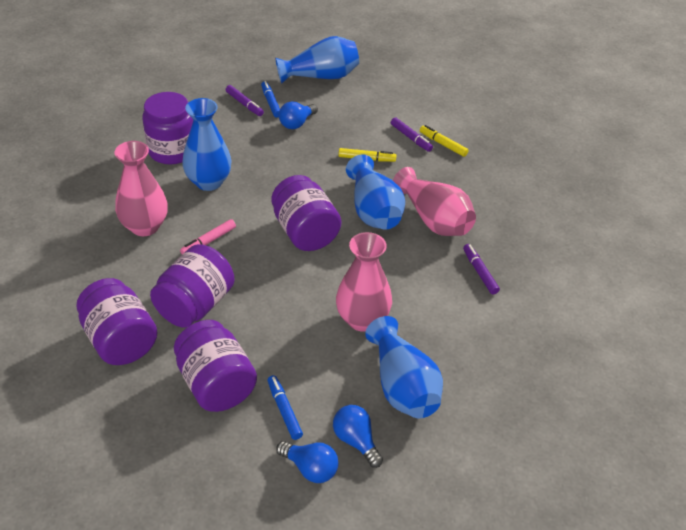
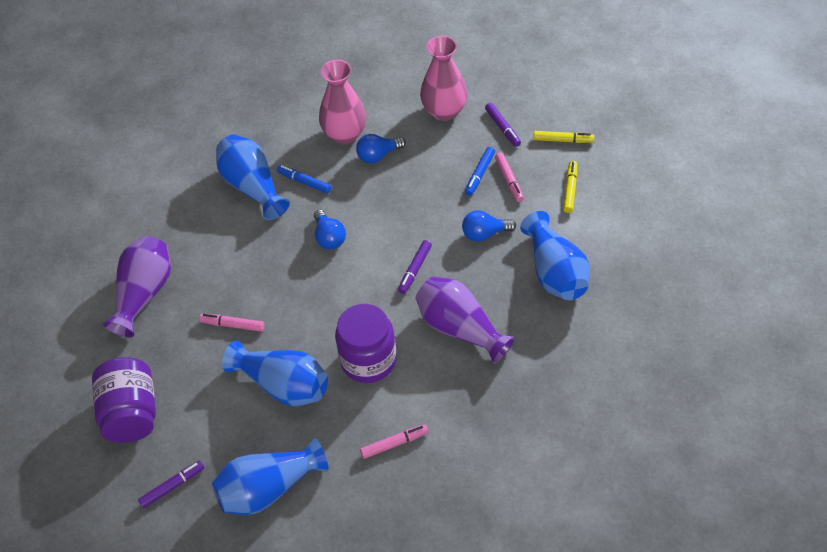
pink marker: [180,219,236,254] = 1 -> [199,314,265,332] [360,424,428,459] [495,153,524,202] = 3
pink vase: [114,141,168,236] [336,232,392,332] [393,167,476,236] = 3 -> [319,60,367,144] [420,36,468,121] = 2
purple jar: [76,278,158,365] [142,92,193,165] [150,244,235,328] [174,320,257,412] [272,175,341,251] = 5 -> [92,357,156,443] [335,303,397,383] = 2
purple vase: none = 0 -> [103,236,171,337] [415,277,515,364] = 2

